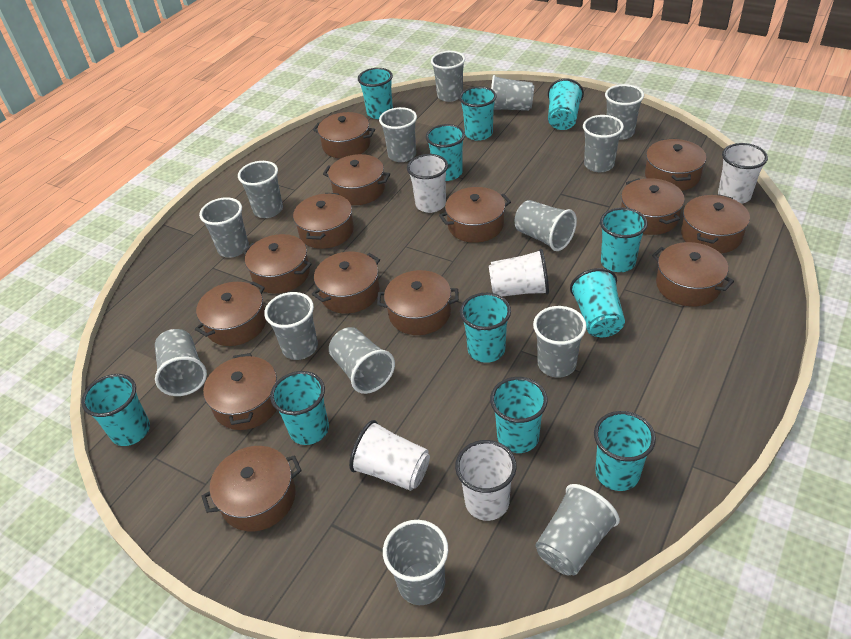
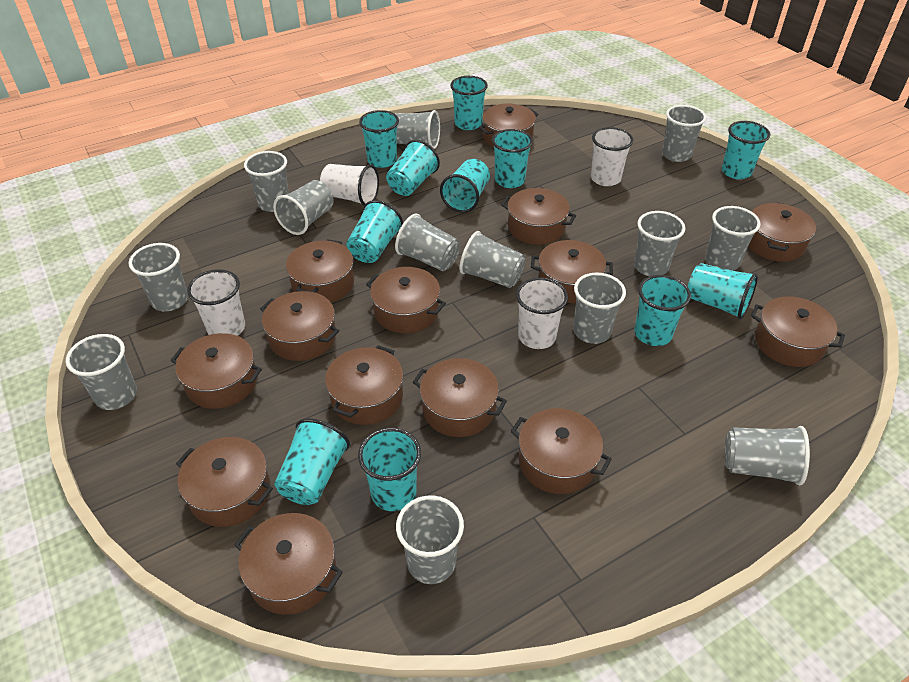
grey cup: [155,329,207,396] [199,197,249,257] [238,161,283,218] [264,292,318,360] [329,327,395,394] [379,107,417,162] [383,520,448,605] [431,51,465,102] [491,75,534,111] [515,200,577,251] [533,306,587,378] [536,484,620,575] [583,115,624,172] [605,84,644,140] = 14 -> [66,334,137,410] [129,243,188,312] [244,151,289,212] [273,180,334,235] [394,110,440,149] [395,213,460,271] [396,495,464,584] [459,231,525,288] [573,273,626,344] [634,211,685,276] [662,105,706,162] [705,206,761,271] [725,426,810,485] = 13
white cup: [349,420,430,491] [407,154,448,213] [455,440,517,521] [489,249,549,296] [718,143,768,204] = 5 -> [187,269,245,336] [320,164,379,205] [516,278,568,349] [591,127,633,186] = 4

